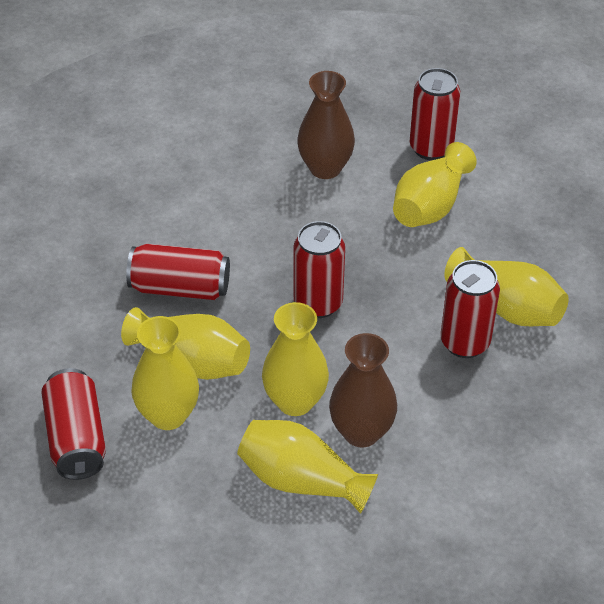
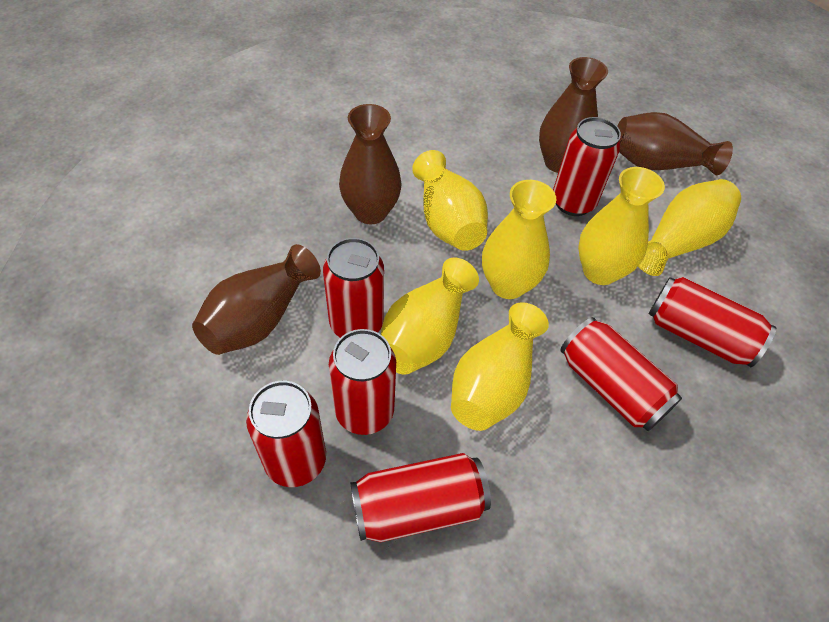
brown vase: [297,71,355,179] [329,333,397,448] = 2 -> [192,244,321,355] [339,104,402,224] [539,57,608,173] [617,112,733,175] = 4
red can: [41,368,106,480] [126,244,230,300] [294,221,345,318] [410,68,460,160] [441,260,500,358] = 5 -> [246,381,326,487] [323,238,384,338] [329,329,396,435] [350,453,491,542] [553,117,621,216] [560,317,682,431] [649,277,776,367] = 7

